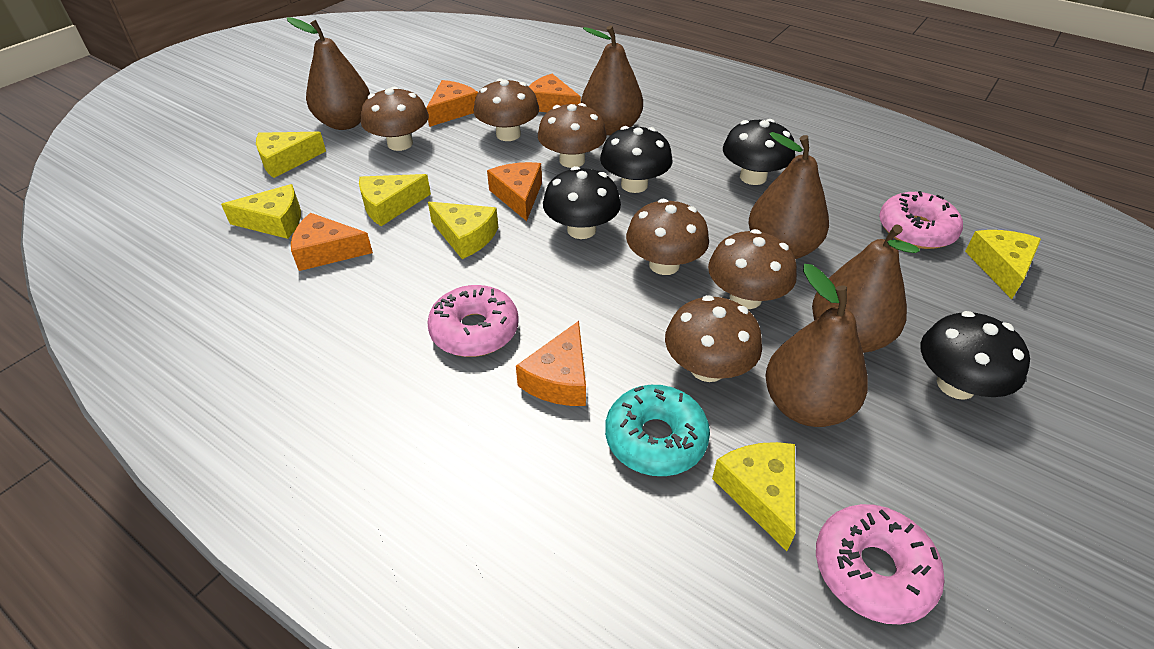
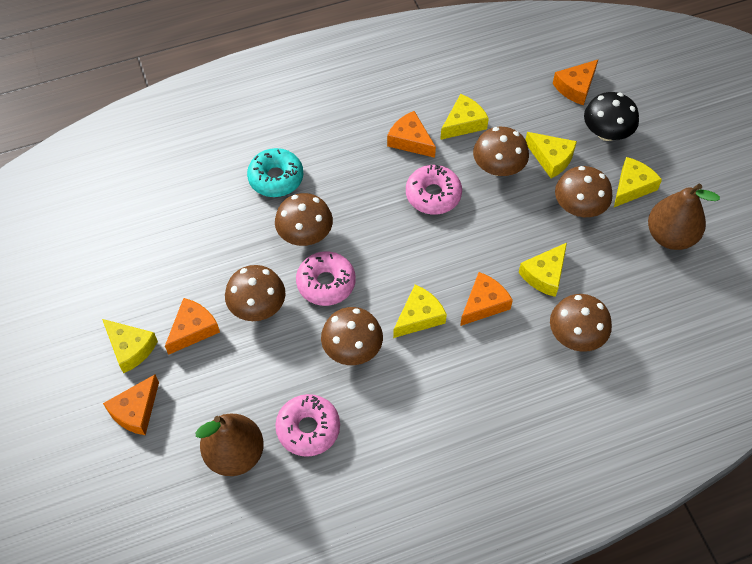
black mushroom: [543,166,621,239] [600,126,673,193] [723,119,795,185] [921,311,1030,400] = 4 -> [584,92,639,141] = 1
brown pear: [287,17,370,130] [581,25,643,135] [749,132,829,259] [765,264,868,427] [812,224,920,353] = 5 -> [196,414,264,476] [648,184,720,250] = 2

